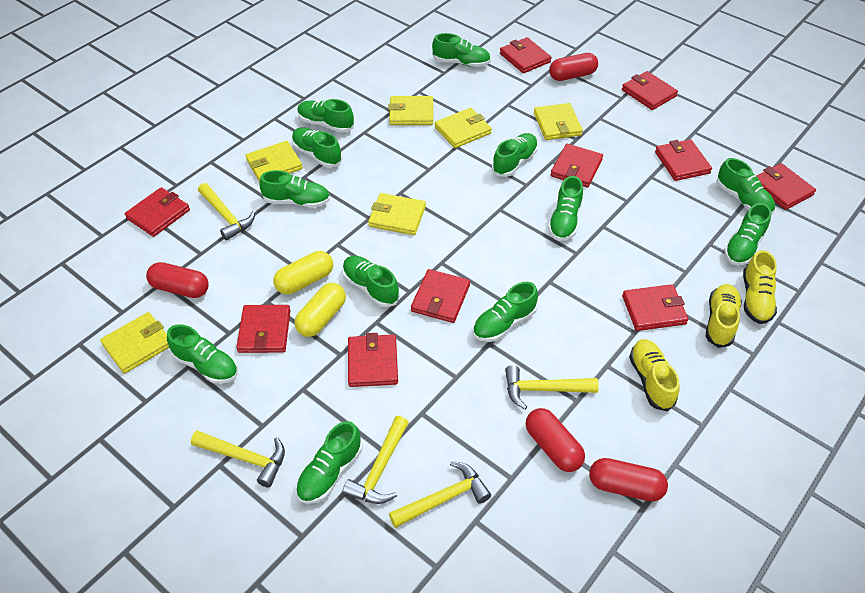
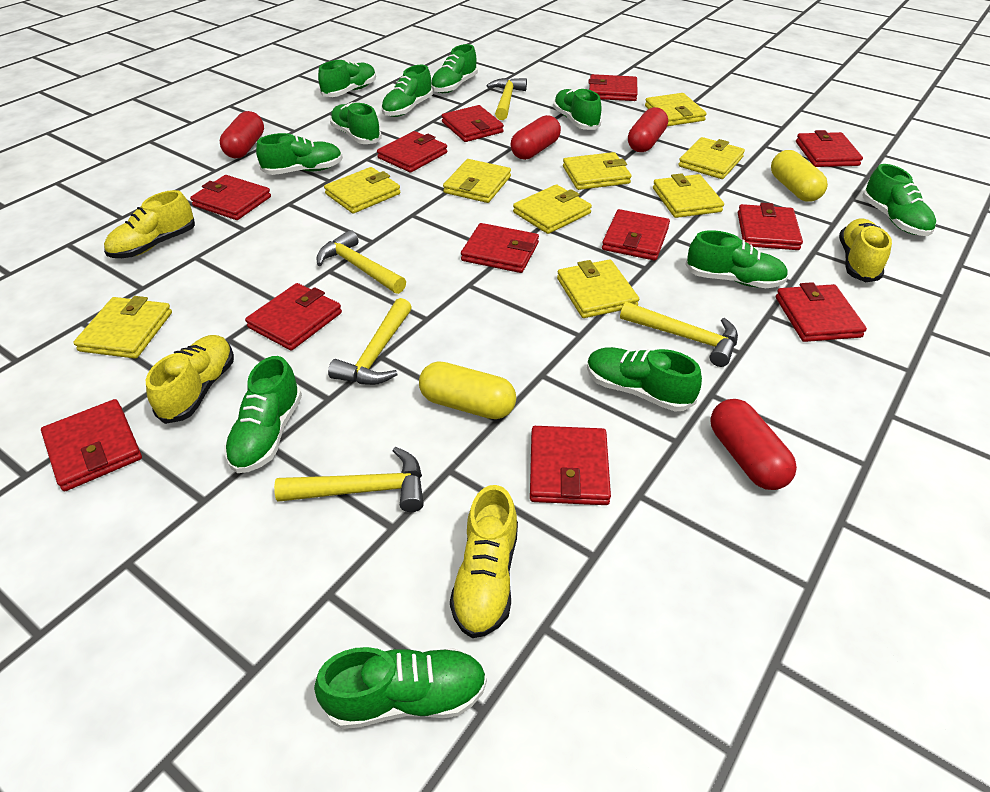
green shoe: [167,324,238,384] [259,170,330,208] [292,127,342,168] [296,421,362,504] [297,99,354,133] [342,256,400,307] [432,33,491,67] [473,282,538,342] [492,133,538,177] [548,176,583,241] [716,158,775,215] [724,203,771,266] = 12 -> [225,356,302,473] [256,133,343,175] [314,647,487,729] [318,59,376,97] [330,102,382,144] [381,65,433,117] [431,44,478,93] [553,88,602,130] [587,347,702,411] [685,230,788,288] [863,164,936,236] = 11
red wallet: [125,187,190,237] [236,305,291,353] [348,333,398,387] [411,269,470,323] [500,37,552,73] [551,144,603,188] [622,71,678,110] [622,284,688,331] [655,139,712,181] [757,163,816,210] = 10 -> [41,399,142,491] [190,175,271,220] [245,283,342,351] [377,131,447,173] [442,105,504,142] [461,223,539,273] [530,426,611,505] [588,74,638,101] [602,209,670,261] [738,203,803,250] [776,282,867,342] [796,130,863,167] = 12
yellow shoe: [629,339,679,411] [706,284,742,348] [743,250,777,324] = 3 -> [104,190,195,258] [146,335,234,424] [450,485,518,638] [839,219,892,282] = 4
yellow wallet: [100,312,169,374] [246,141,303,182] [368,193,426,235] [388,96,433,125] [435,108,492,148] [534,103,583,140] = 6 -> [73,296,172,359] [324,167,401,214] [443,159,511,203] [513,184,592,234] [557,259,639,318] [563,152,632,190] [645,93,707,126] [653,173,724,218] [678,137,745,179] = 9

